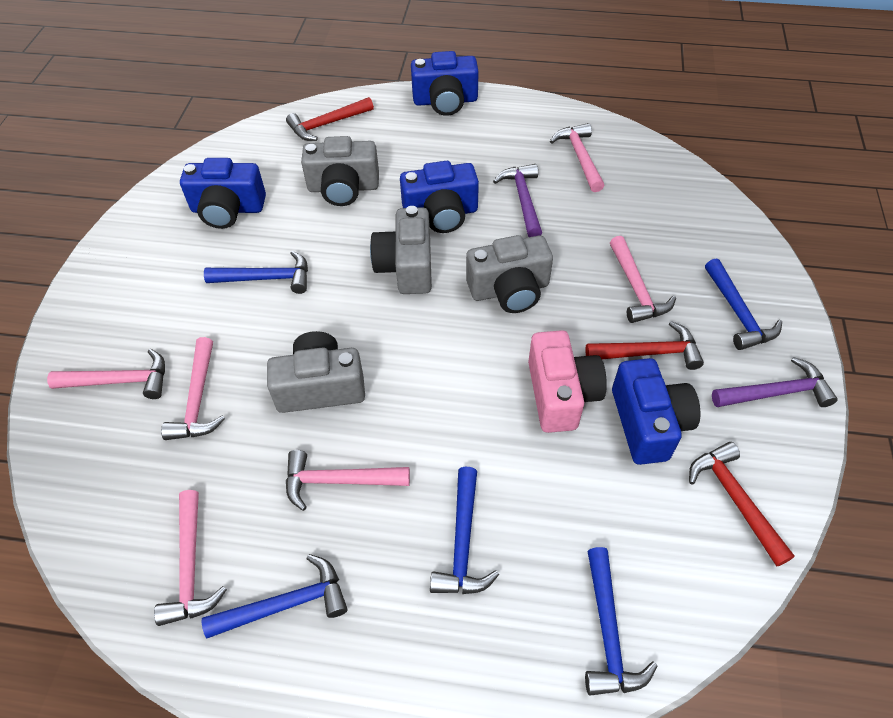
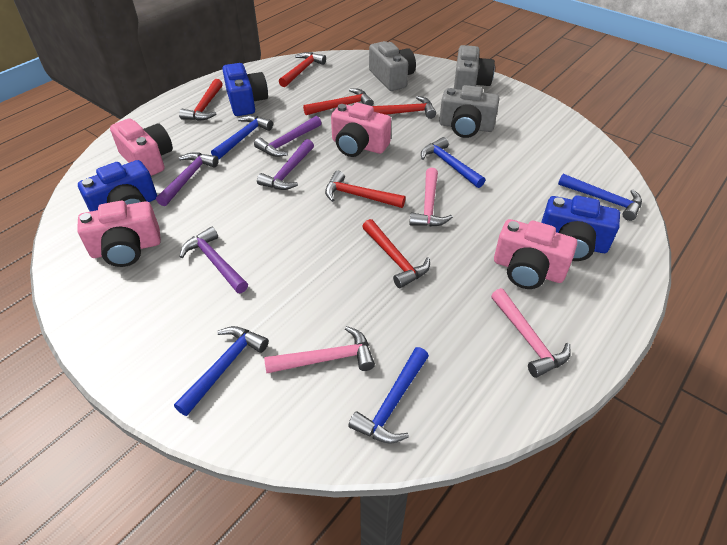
blue camera: [180,158,266,229] [400,161,479,233] [411,51,479,116] [612,358,700,465] = 4 -> [78,160,157,212] [222,63,268,116] [541,195,620,261] = 3
grey camera: [267,331,365,413] [301,136,379,206] [370,206,432,294] [466,235,553,313] = 4 -> [369,41,416,91] [439,85,499,138] [454,45,495,90] = 3
pink camera: [528,330,607,433] = 1 -> [77,201,161,267] [110,118,173,176] [331,102,391,157] [494,219,577,289] = 4
pink hammer: [47,349,165,399] [154,490,227,626] [161,337,225,440] [286,450,410,511] [550,123,604,192] [610,236,676,323] = 6 -> [264,326,375,373] [409,168,453,227] [491,288,571,378] = 3
purple hammer: [493,164,542,237] [712,357,838,407] = 2 -> [156,152,219,206] [180,227,248,293] [254,116,321,157] [257,139,314,190] = 4
red hammer: [286,97,374,141] [585,321,704,370] [689,442,795,566] = 3 -> [179,79,223,121] [279,52,326,87] [303,88,373,115] [325,171,406,208] [362,219,430,288] [372,96,436,119] = 6

